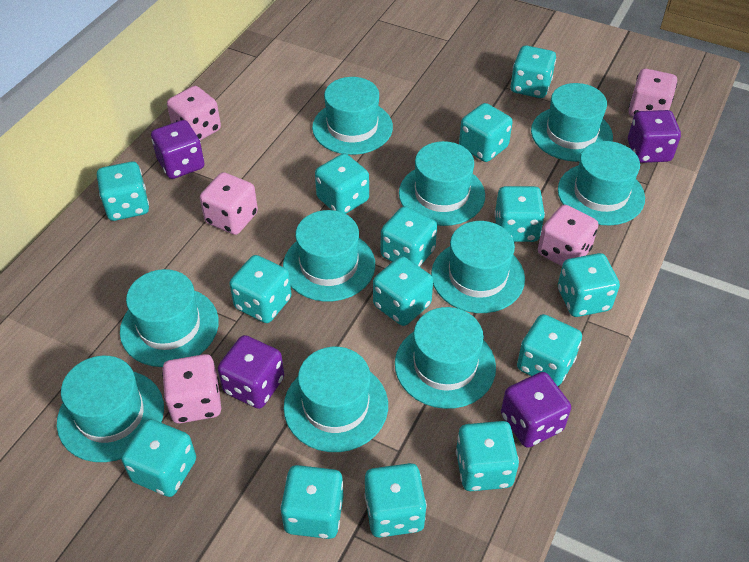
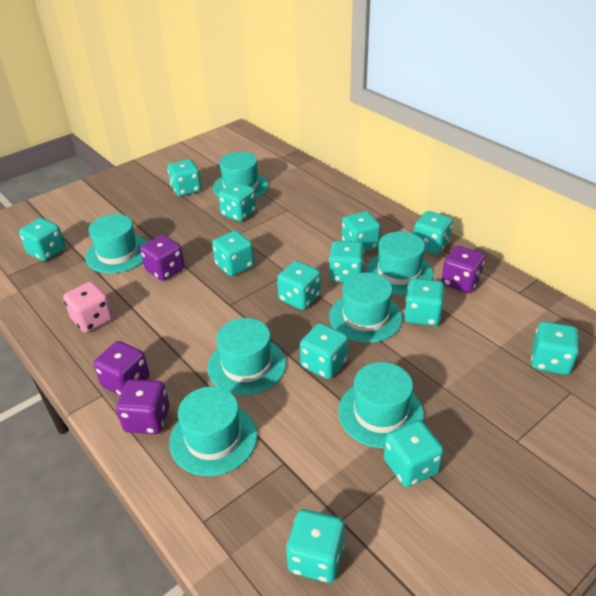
pink dice: [162,354,221,424] [167,86,221,140] [200,172,258,235] [538,205,598,266] [628,69,677,117] = 5 -> [63,282,113,333] = 1
turquoise dice: [97,162,149,221] [121,419,196,497] [229,255,292,323] [280,465,344,539] [315,153,369,214] [364,463,427,538] [373,256,433,326] [381,206,437,267] [456,421,519,491] [459,103,513,162] [494,186,545,242] [511,45,556,98] [517,314,582,386] [558,253,620,317] = 14 -> [19,218,65,261] [167,159,202,196] [212,230,254,276] [218,182,256,222] [277,261,321,310] [286,509,345,583] [300,323,348,379] [329,241,364,283] [342,211,381,252] [384,420,444,487] [404,278,445,326] [414,211,453,255] [531,321,579,375] = 13
turquoise hat: [57,356,164,462] [120,269,219,367] [283,210,375,302] [284,347,388,452] [312,77,393,155] [395,307,496,409] [399,141,485,226] [431,221,525,313] [531,83,613,162] [558,141,645,225] = 10 -> [85,214,147,274] [169,387,257,476] [208,318,286,395] [213,152,269,198] [329,273,403,343] [338,362,424,448] [365,231,433,295] = 7

